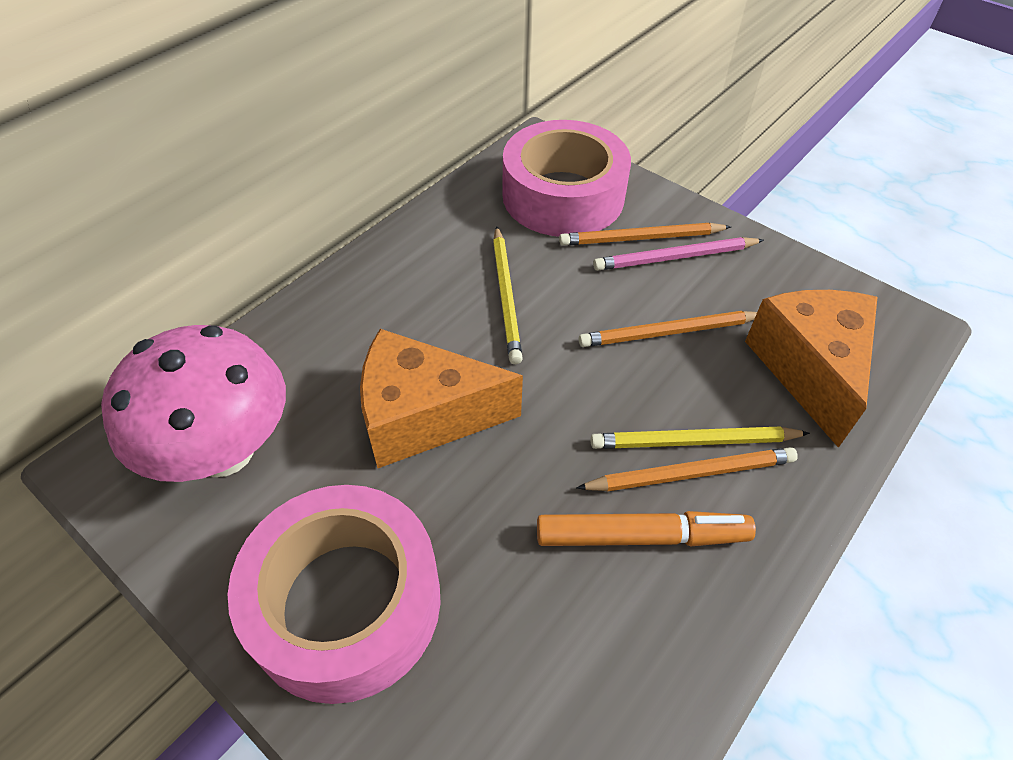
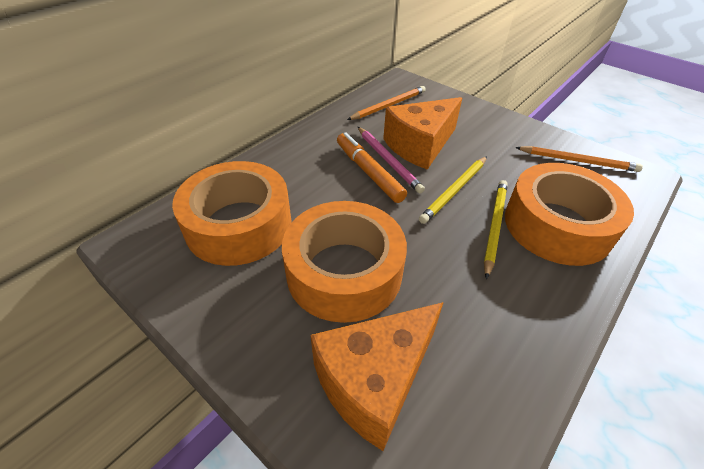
orange pencil: [559,223,731,246] [576,447,798,492] [579,311,757,347] = 3 -> [347,86,426,120] [515,146,643,172] = 2
orange tape: none = 0 -> [172,161,291,266] [282,201,407,323] [505,163,634,266] = 3
pink mushroom: [101,325,286,482] = 1 -> none = 0
pink tape: [228,485,441,704] [503,120,631,237] = 2 -> none = 0

